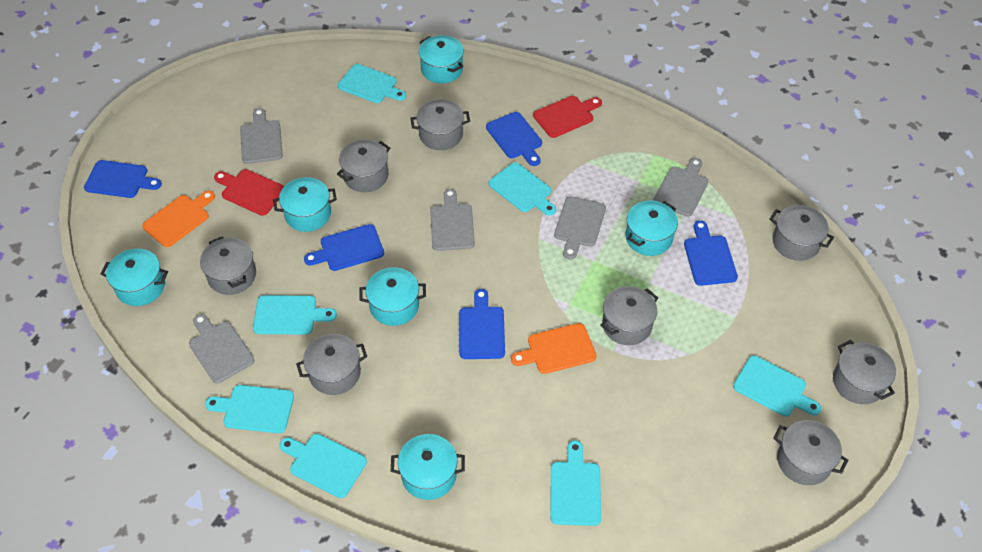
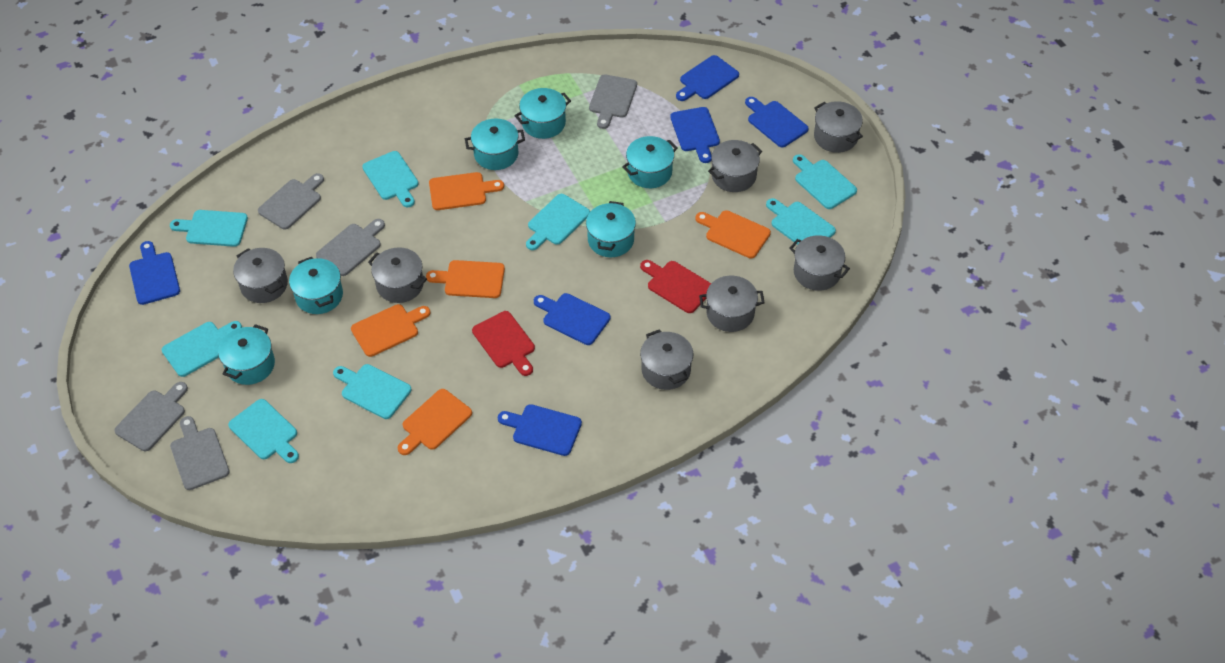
blue cutting board: [84,160,162,198] [304,224,384,271] [459,289,505,359] [486,112,542,166] [684,220,738,286] = 5 -> [129,241,180,305] [498,404,582,456] [534,293,610,345] [670,107,720,163] [676,55,739,101] [745,97,809,147] = 6
grey pot: [200,236,256,295] [296,334,367,395] [337,140,390,192] [410,99,470,150] [600,286,658,345] [770,205,834,261] [773,420,848,485] [833,340,896,404] = 8 -> [233,248,288,303] [368,247,427,303] [640,329,693,390] [699,276,765,332] [708,140,762,192] [789,235,850,291] [814,101,863,153] = 7
orange cutting board: [142,191,215,247] [511,323,596,374] = 2 -> [351,304,430,357] [398,389,472,455] [426,260,505,298] [429,172,504,210] [695,210,771,258] = 5
turquoise cutting board: [205,385,294,434] [253,295,337,334] [280,434,367,498] [338,64,406,103] [489,162,556,216] [550,440,601,526] [733,355,821,416] = 7 -> [162,321,242,377] [170,210,248,247] [228,399,299,463] [333,364,412,419] [362,151,419,207] [526,194,590,250] [766,198,836,245] [793,154,857,209] = 8

